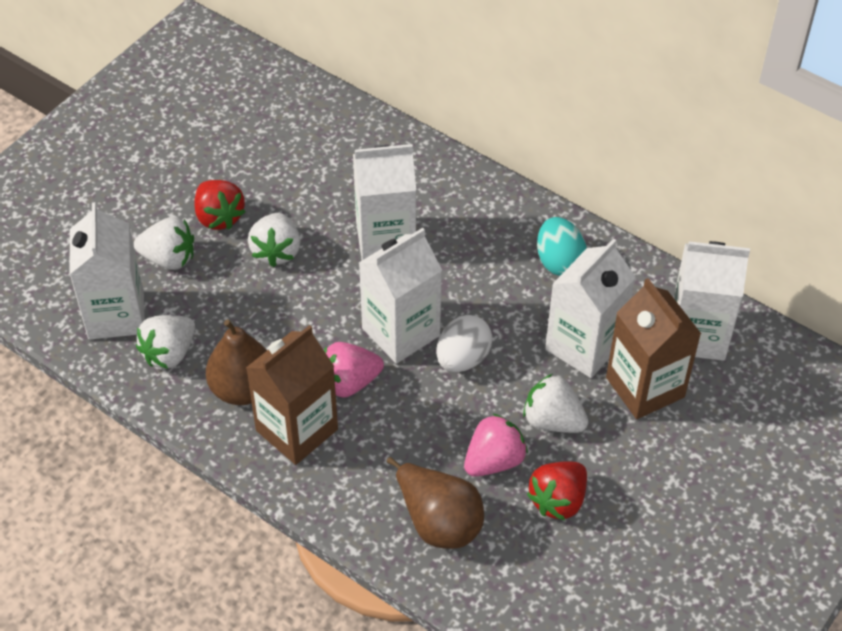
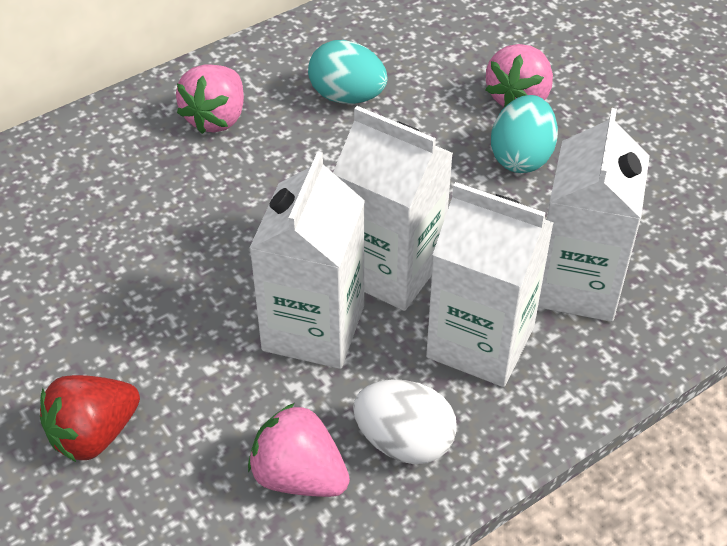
brown carton: [246,325,338,465] [606,278,701,419] = 2 -> none = 0
brown pear: [206,319,267,405] [387,457,484,549] = 2 -> none = 0
pink strawberry: [324,342,384,398] [464,413,528,477] = 2 -> [176,64,244,134] [248,403,350,497] [486,44,553,107] = 3
red strawberry: [194,180,246,230] [527,461,587,521] = 2 -> [40,375,140,462] = 1
turquoise egg: [537,217,587,276] = 1 -> [308,40,388,104] [491,95,558,173] = 2
white carton: [70,202,145,340] [353,144,416,260] [359,228,442,364] [545,238,636,378] [673,241,750,361] = 5 -> [250,151,365,369] [333,106,453,311] [426,182,554,387] [538,108,650,322] = 4
white strawberry: [134,217,194,270] [136,315,195,369] [248,213,300,267] [523,374,588,433] = 4 -> none = 0

